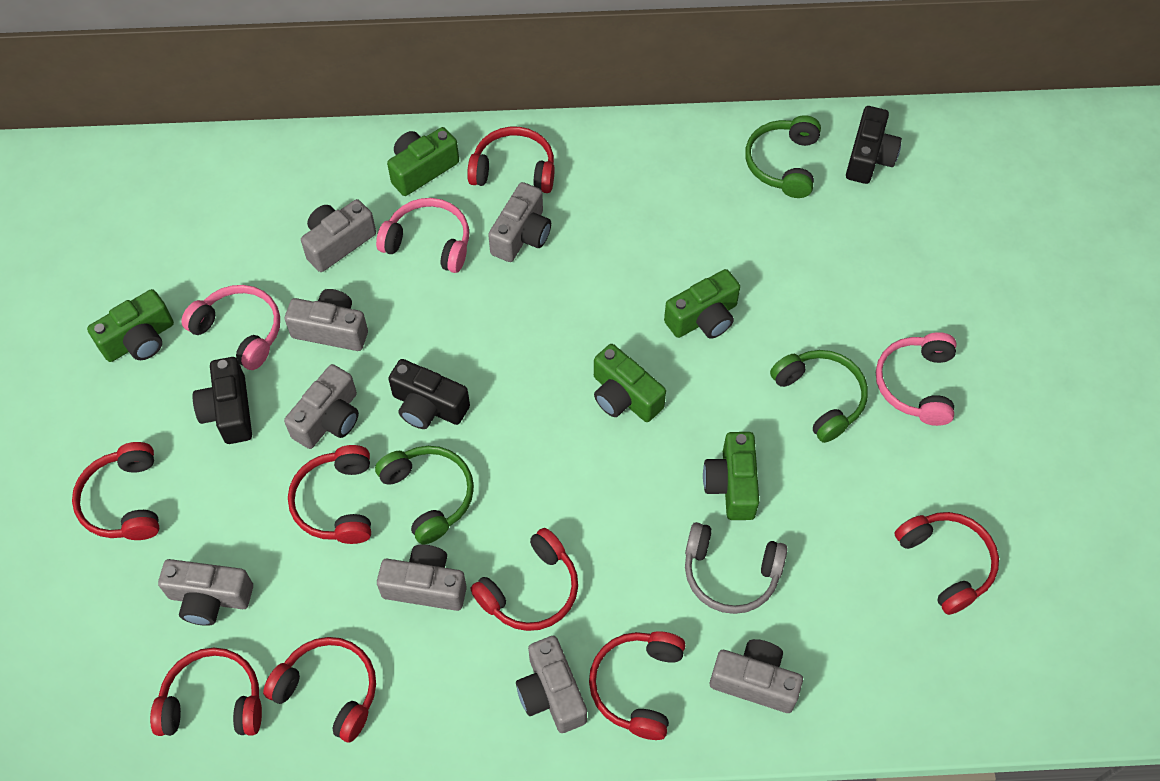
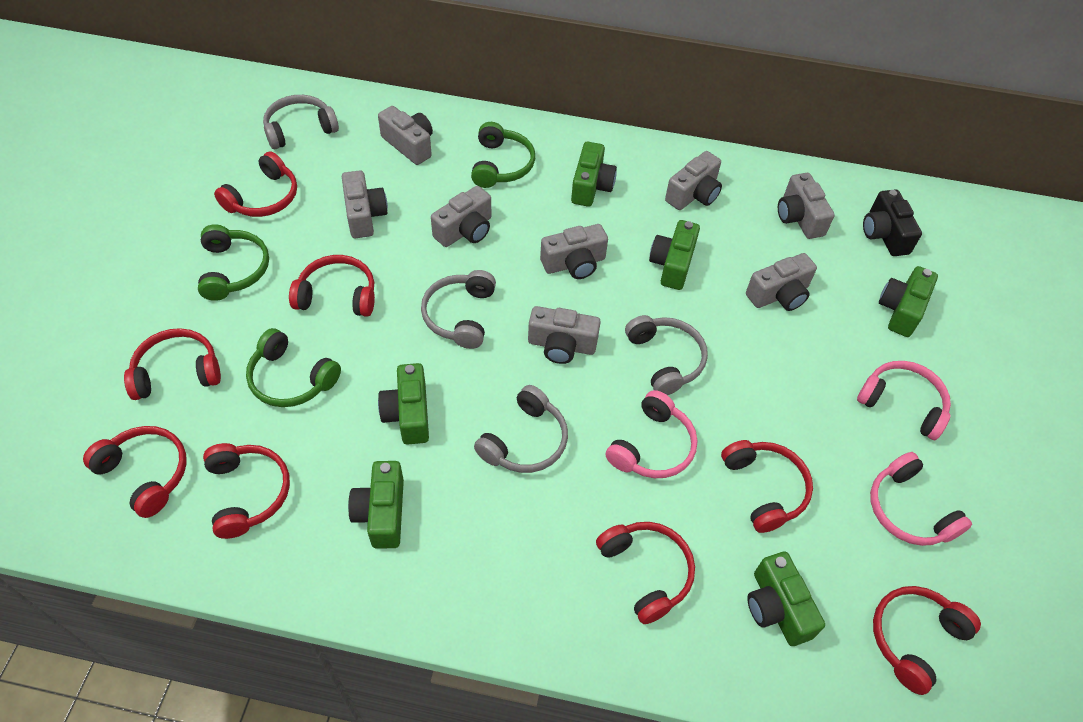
black camera: [192,357,252,444] [388,359,470,429] [846,106,902,184] = 3 -> [863,189,922,256] = 1
green camera: [87,289,174,362] [387,127,459,196] [594,344,666,422] [664,269,740,339] [703,432,759,520] = 5 -> [348,461,404,549] [378,363,429,445] [571,142,617,207] [649,220,700,290] [747,551,825,646] [879,266,938,337] = 6
grey headphones: [685,522,788,614] = 1 -> [263,95,339,149] [421,270,496,349] [474,385,568,473] [625,315,708,395] = 4

